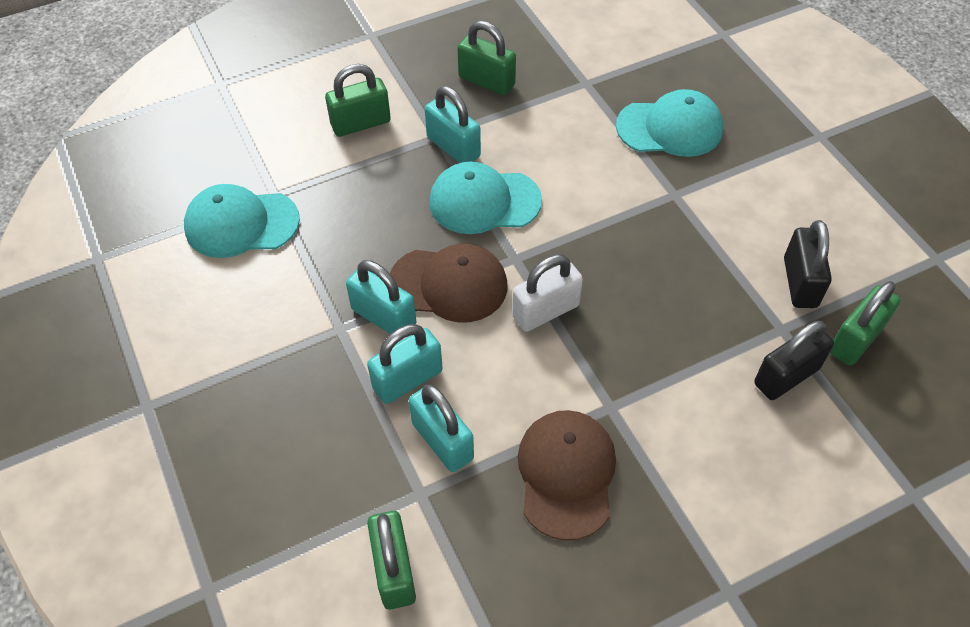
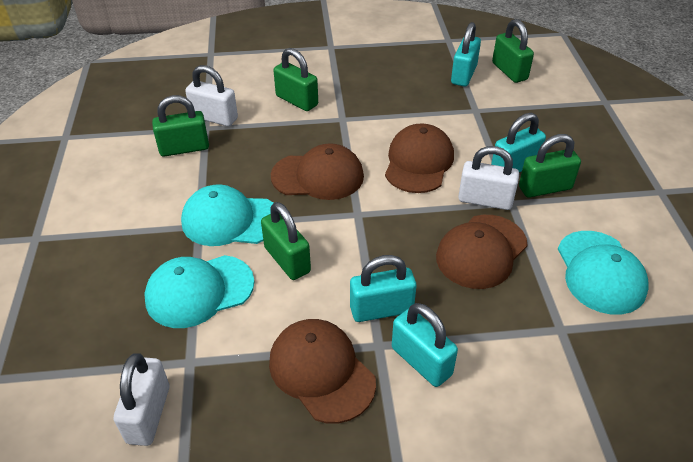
black padlock: [754,321,834,400] [784,220,832,308] = 2 -> none = 0
brown cap: [390,244,508,323] [518,410,616,541] = 2 -> [269,319,376,424] [271,143,364,200] [385,123,454,193] [436,215,527,289] = 4
green padlock: [325,64,391,137] [367,511,416,609] [457,21,516,95] [830,281,900,366] = 4 -> [152,95,209,157] [261,202,311,280] [273,48,318,111] [492,19,534,83] [519,134,581,198] = 5
white padlock: [512,255,583,332] = 1 -> [114,353,169,446] [185,65,238,126] [458,146,519,210] = 3

